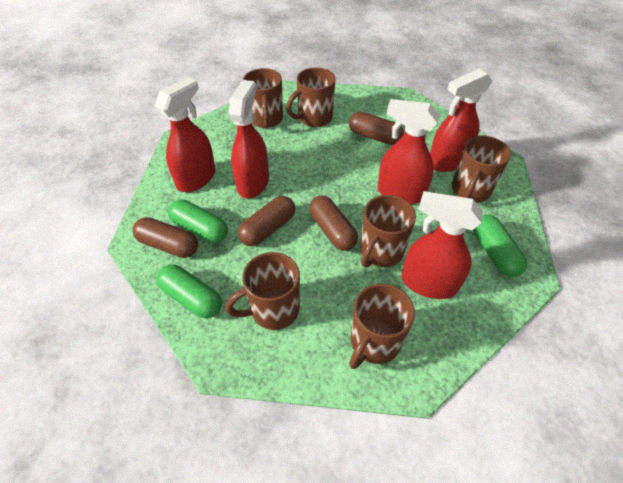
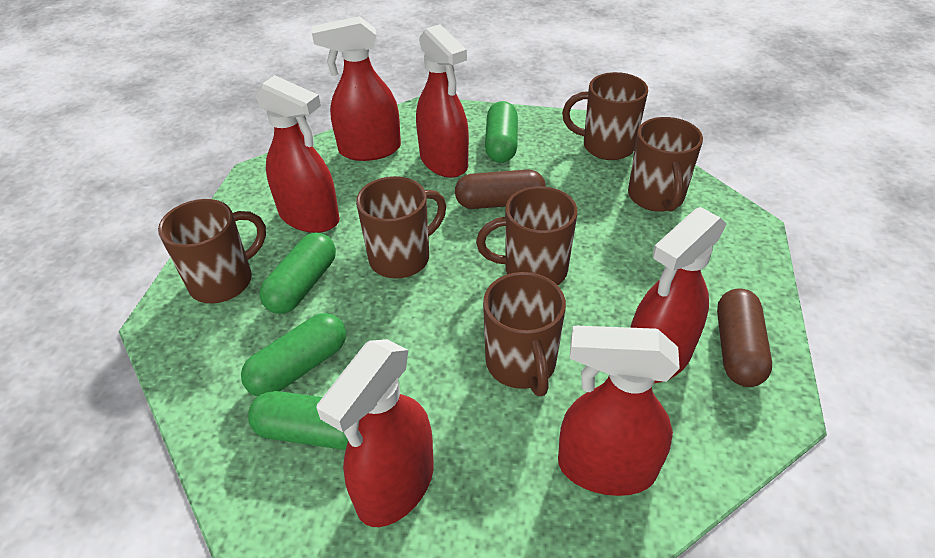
brown capsule: [132,217,198,258] [238,196,295,246] [309,196,358,251] [349,112,404,145] = 4 -> [455,169,546,209] [717,289,772,387] = 2
green capsule: [156,264,222,318] [168,199,228,243] [473,215,527,277] = 3 -> [241,313,346,396] [248,391,348,450] [259,233,336,314] [485,101,518,163] = 4
red spray bottle: [155,77,216,192] [229,80,269,198] [377,99,439,204] [402,191,483,299] [430,68,492,172] = 5 -> [255,75,340,233] [312,16,401,161] [317,339,434,527] [416,24,469,178] [558,326,680,496] [630,207,727,383] = 6

